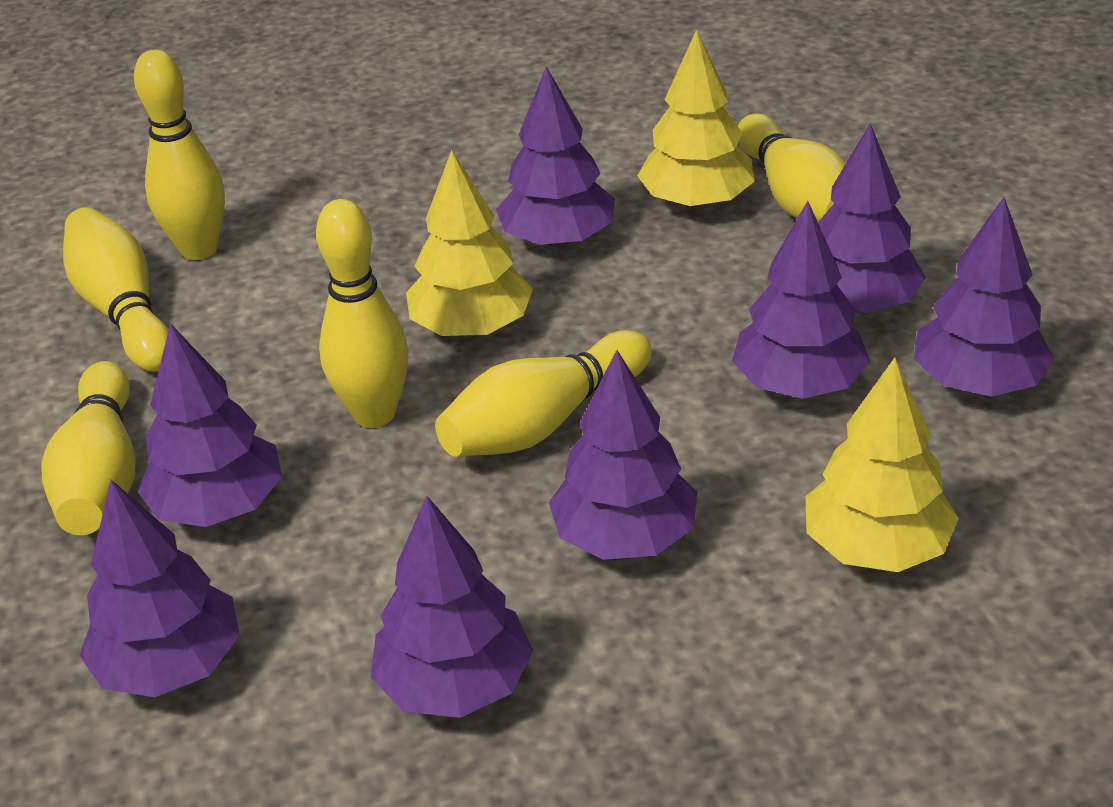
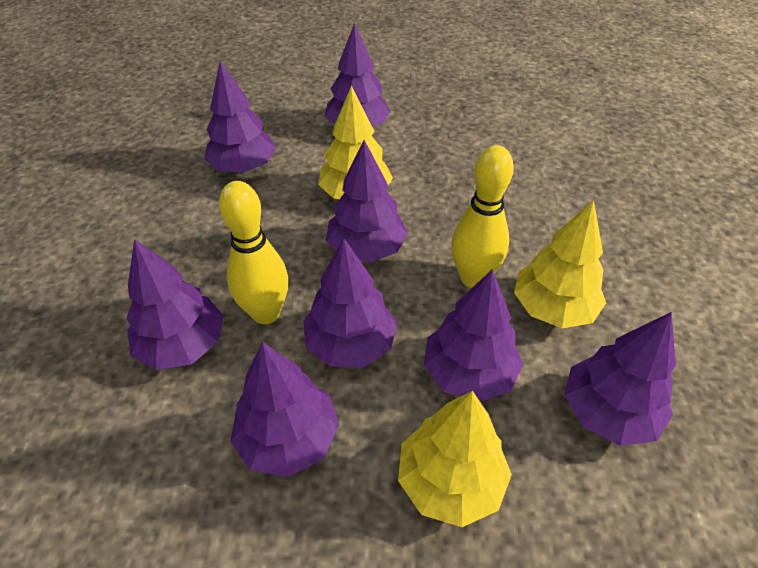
yellow bowling pin: [41,361,135,535] [63,207,169,372] [134,49,225,260] [316,199,409,428] [435,330,652,457] [738,113,846,222] = 6 -> [219,181,288,324] [451,145,514,288] = 2

